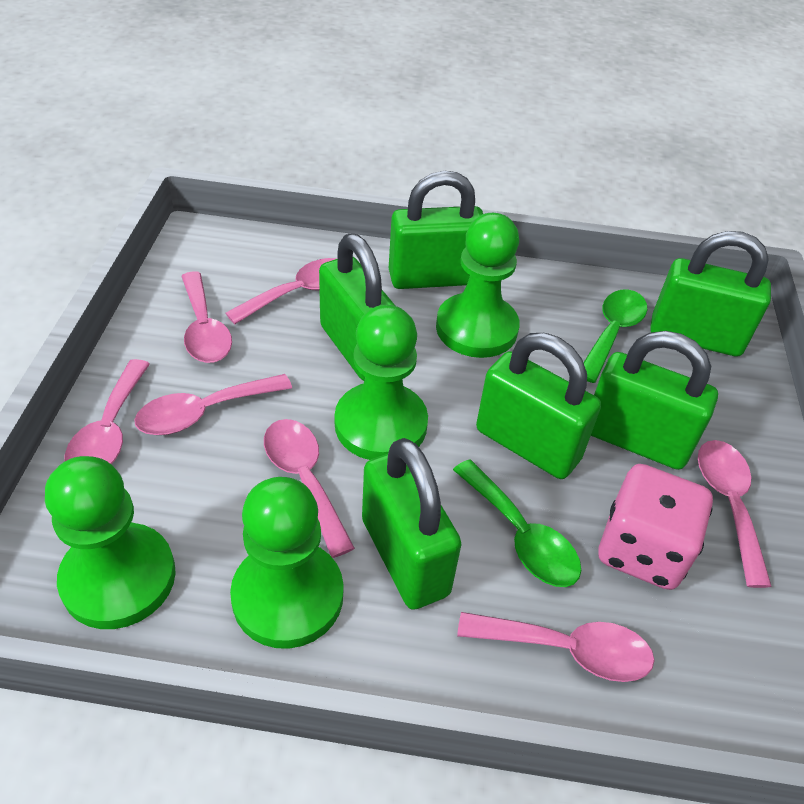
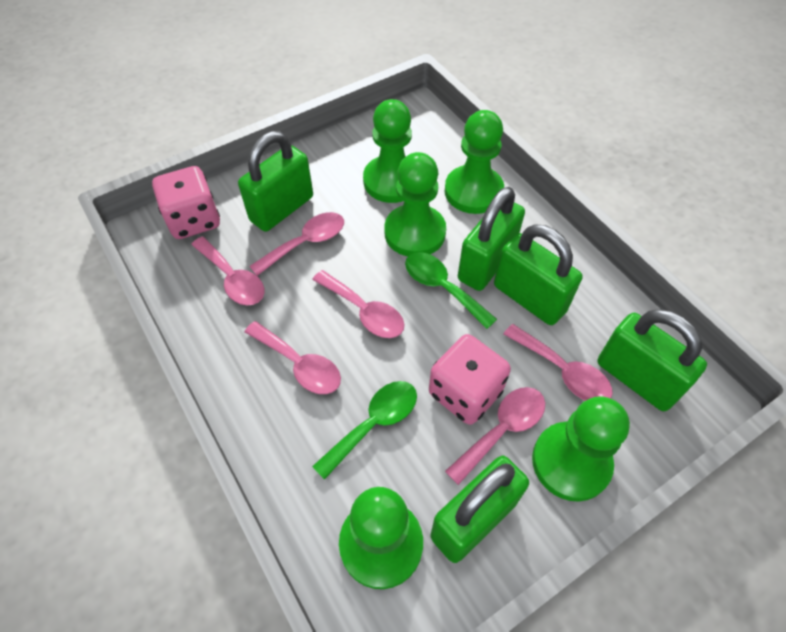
green padlock: [319,234,395,381] [362,438,462,610] [389,171,483,289] [476,333,601,479] [591,331,718,470] [650,231,771,357] = 6 -> [238,131,313,232] [430,456,529,563] [458,187,525,291] [494,224,582,325] [597,309,707,411] = 5
green pawn: [45,456,176,629] [230,477,343,649] [335,305,428,460] [436,213,520,358] = 4 -> [339,487,423,589] [363,99,412,203] [384,152,446,256] [445,110,504,214] [532,396,630,502] = 5
pink dice: [598,464,713,590] = 1 -> [152,166,220,239] [429,334,511,425] = 2
pink spoon: [64,359,150,464] [134,374,292,435] [181,271,232,363] [225,258,337,325] [264,419,355,558] [457,612,655,682] [698,440,772,588] = 7 -> [191,237,264,305] [245,321,341,394] [249,212,344,276] [312,270,404,338] [445,387,545,485] [504,324,613,401] = 6

